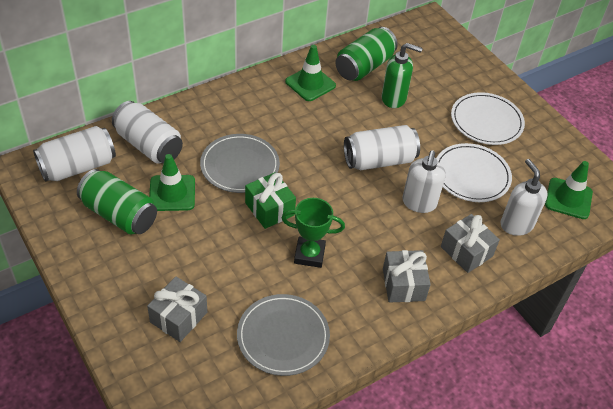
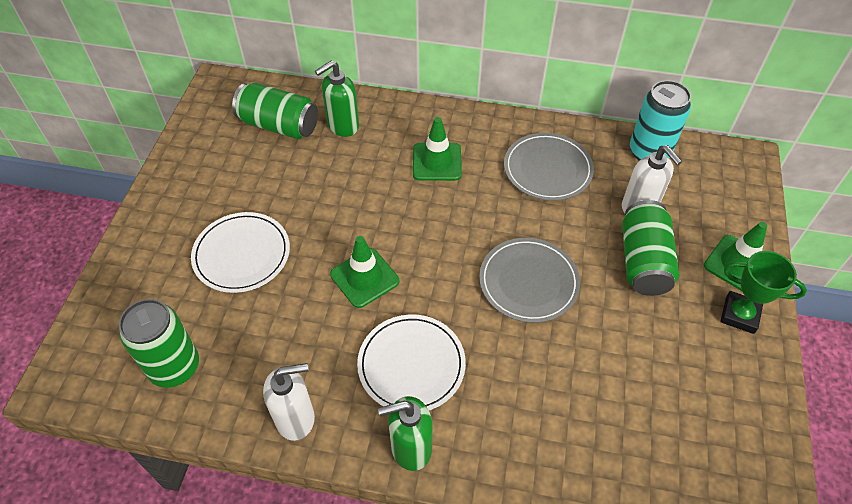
green can: [77,169,157,235] [335,27,398,81] = 2 -> [119,299,199,388] [232,83,318,139] [622,200,679,296] = 3
green gift: [245,172,296,229] = 1 -> none = 0
green soap dispenser: [382,43,423,108] = 1 -> [315,60,359,137] [378,396,433,471] = 2
grey gift: [147,277,207,342] [383,250,431,303] [441,214,500,273] = 3 -> none = 0
turquoise can: none = 0 -> [630,80,691,161] = 1
white can: [33,126,116,182] [112,101,183,164] [344,125,420,170] = 3 -> none = 0

